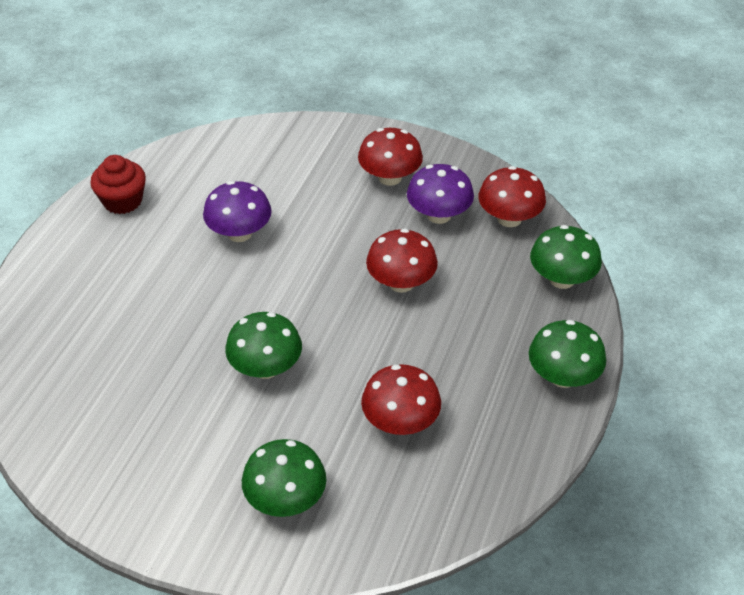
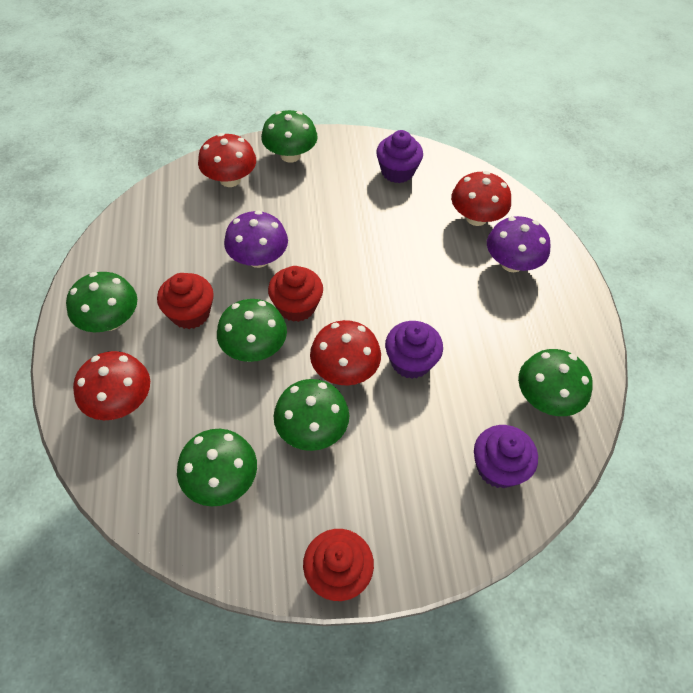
green mushroom: [225,312,302,379] [242,439,326,517] [529,320,606,388] [530,225,602,289] = 4 -> [66,272,137,332] [177,429,257,506] [217,299,287,362] [261,110,318,163] [274,379,349,451] [518,349,593,416] = 6
purple cupcake: none = 0 -> [376,130,423,183] [385,321,443,379] [474,425,538,488] = 3
red cupcake: [90,155,146,214] = 1 -> [157,273,214,329] [268,266,323,322] [303,529,374,601] = 3

